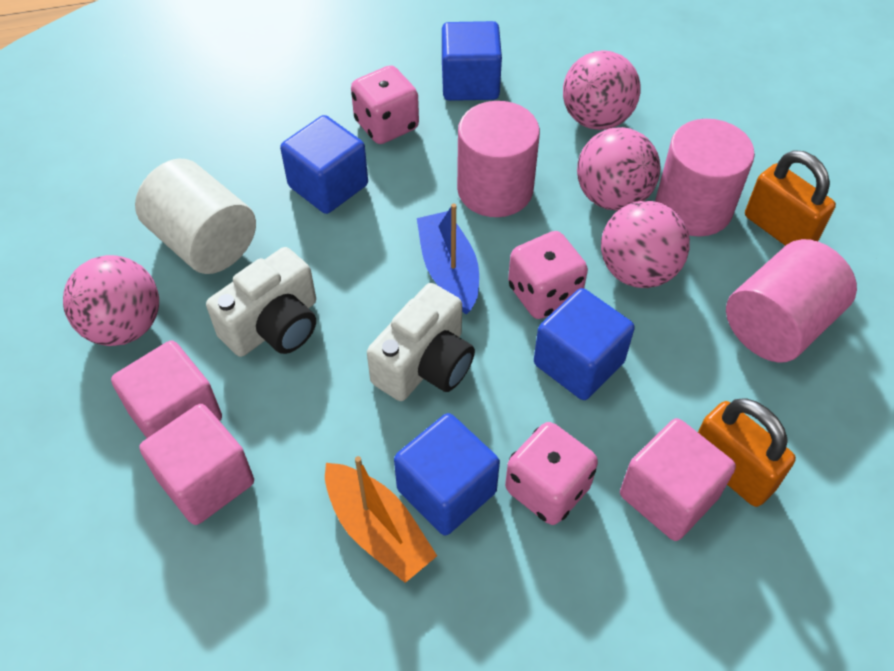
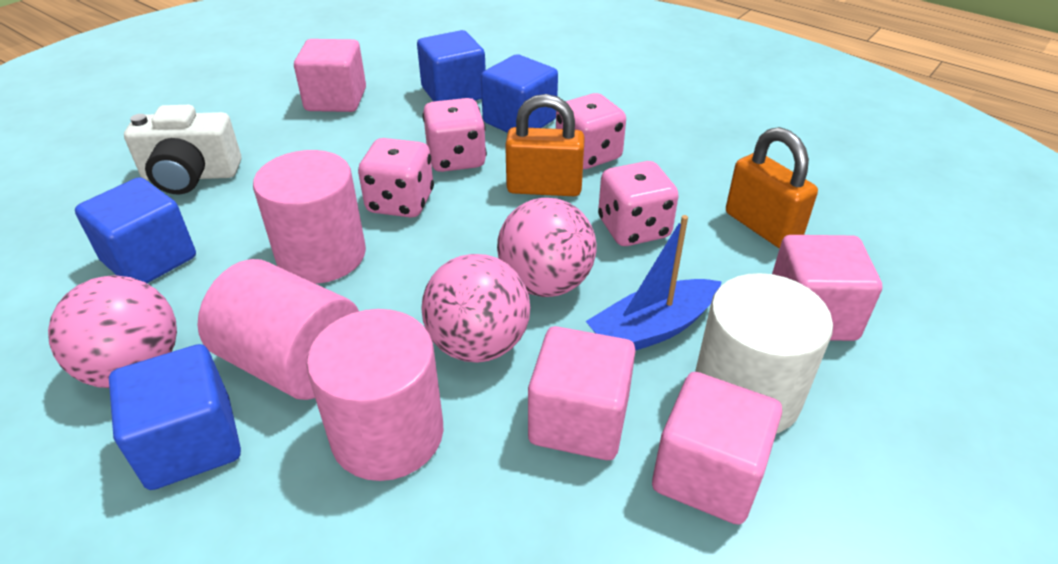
orange boat: [325,456,437,583] = 1 -> none = 0
pink ball: [63,255,159,346] [563,50,641,130] [577,127,661,211] [601,201,690,288] = 4 -> [48,275,177,388] [421,254,530,363] [497,198,597,297] = 3
pink cube: [111,340,222,438] [139,404,254,525] [620,418,736,541] = 3 -> [294,39,366,112] [528,326,636,460] [652,372,782,525] [772,235,882,341] = 4
pink dice: [351,65,419,144] [505,422,598,525] [508,231,588,319] = 3 -> [358,138,434,218] [422,98,487,172] [556,93,626,169] [598,161,679,246] = 4
white camera: [206,247,316,357] [367,283,475,401] = 2 -> [124,105,241,194] = 1

